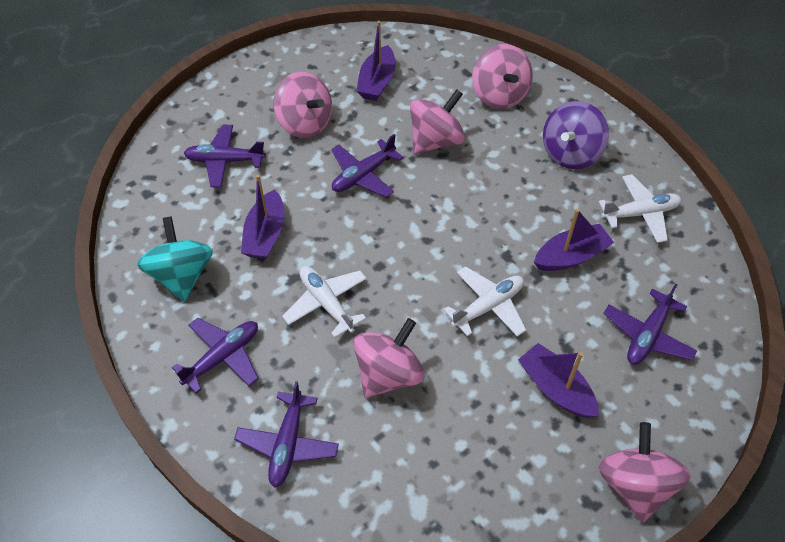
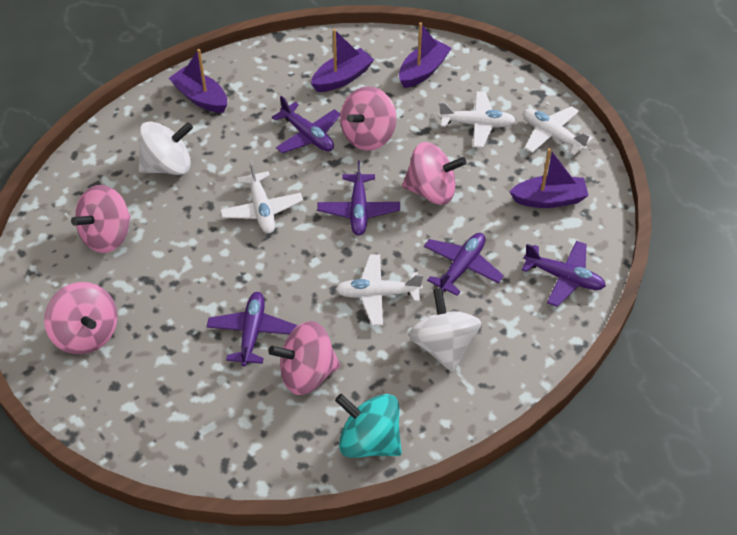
purple spinning top: [543,101,609,169] = 1 -> none = 0
white plane: [282,266,367,338] [443,266,526,337] [599,174,682,243] = 3 -> [220,161,303,234] [336,254,423,326] [438,91,516,148] [523,106,593,155] = 4
white spinning top: none = 0 -> [138,122,193,175] [409,288,481,372] = 2

